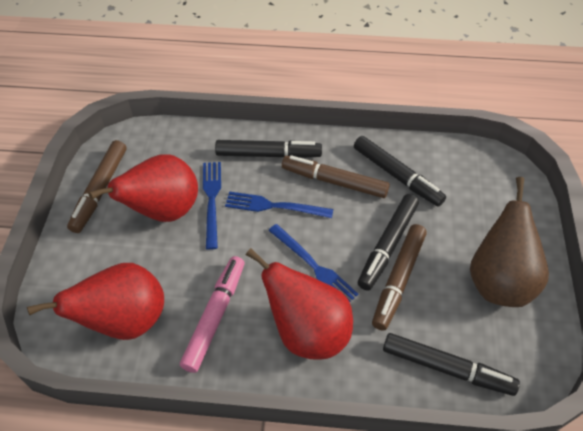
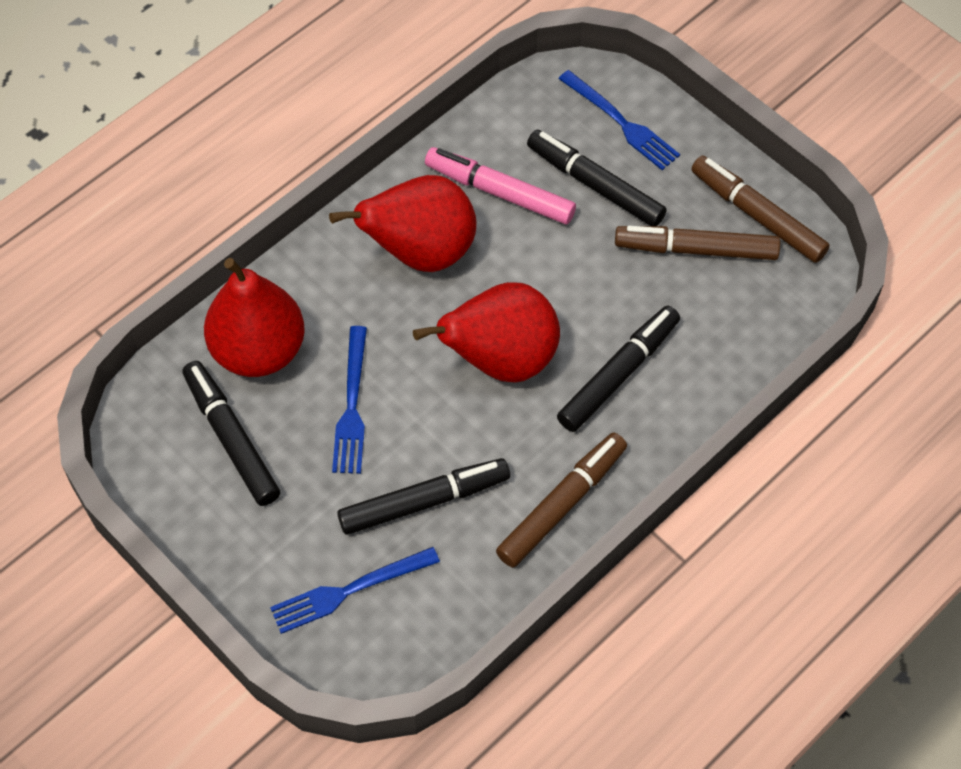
brown pear: [470,177,549,307] = 1 -> none = 0

